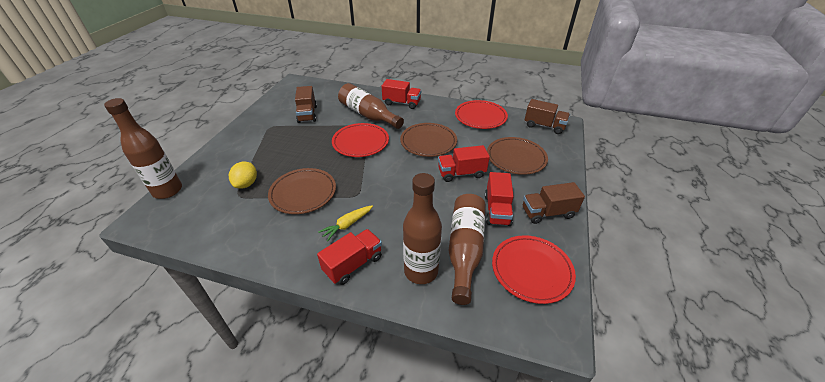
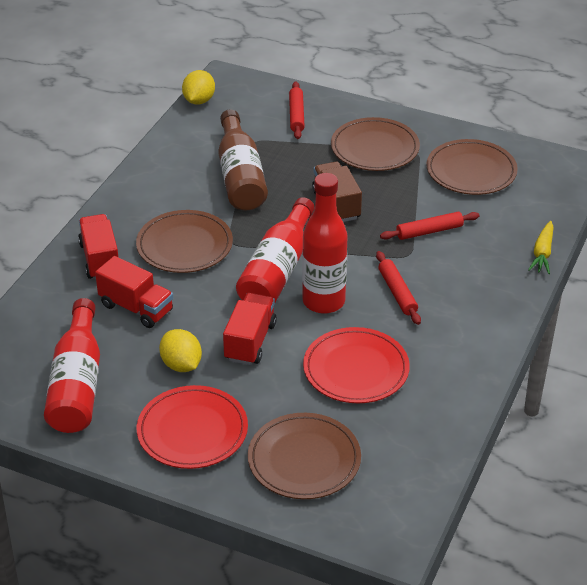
brown bottle: [104,98,182,199] [338,83,404,129] [403,173,442,284] [448,194,486,305] = 4 -> [218,109,268,211] = 1
brown plate: [268,168,336,214] [400,123,457,157] [487,137,548,175] = 3 -> [136,210,233,273] [248,413,361,499] [331,117,420,171] [426,139,518,195] = 4
brown truck: [295,86,317,123] [523,182,585,224] [524,99,570,134] = 3 -> [312,162,362,222] = 1
red bottle: none = 0 -> [44,298,100,433] [236,197,315,302] [302,173,348,314] = 3
red plate: [332,123,389,157] [455,100,508,129] [492,235,576,304] = 3 -> [137,385,248,469] [303,327,410,403] = 2
red rolling pin: none = 0 -> [289,81,305,139] [376,251,421,325] [380,212,479,240] = 3
red truck: [317,229,382,285] [382,79,421,109] [438,145,490,182] [485,172,514,226] = 4 -> [78,214,118,280] [95,256,173,328] [223,293,277,365] = 3
yellow lemon: [229,162,257,188] = 1 -> [159,329,202,372] [182,70,215,105] = 2

